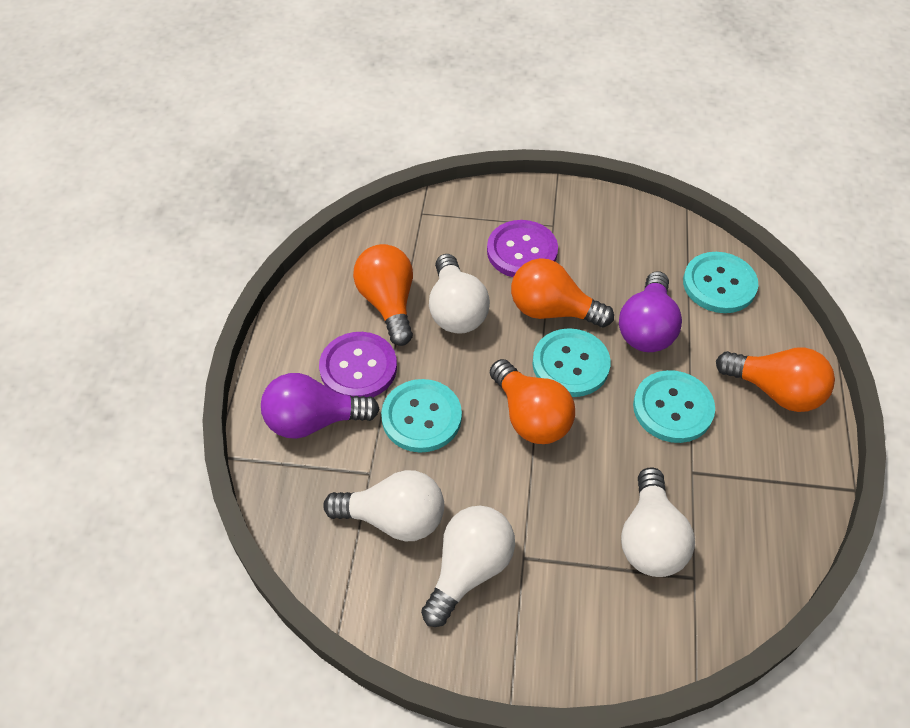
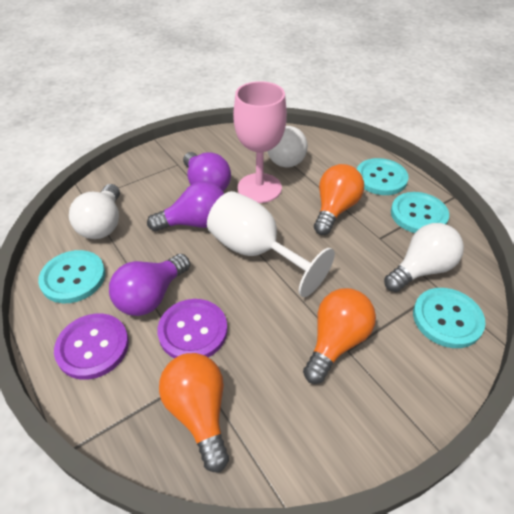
orange light bulb: [353,244,413,346] [490,359,575,444] [511,258,614,327] [716,348,835,412] = 4 -> [159,353,229,472] [303,288,376,384] [314,164,364,235] = 3
pink goblet: none = 0 -> [233,81,287,203] = 1
purple light bulb: [261,373,379,439] [619,271,682,352] = 2 -> [109,254,190,316] [147,181,224,232] [183,152,231,191] = 3
white goblet: none = 0 -> [207,191,335,297] = 1
white light bulb: [323,470,444,541] [421,506,515,627] [429,254,490,334] [621,467,695,577] = 4 -> [69,184,120,239] [267,126,308,167] [384,223,464,292] = 3

